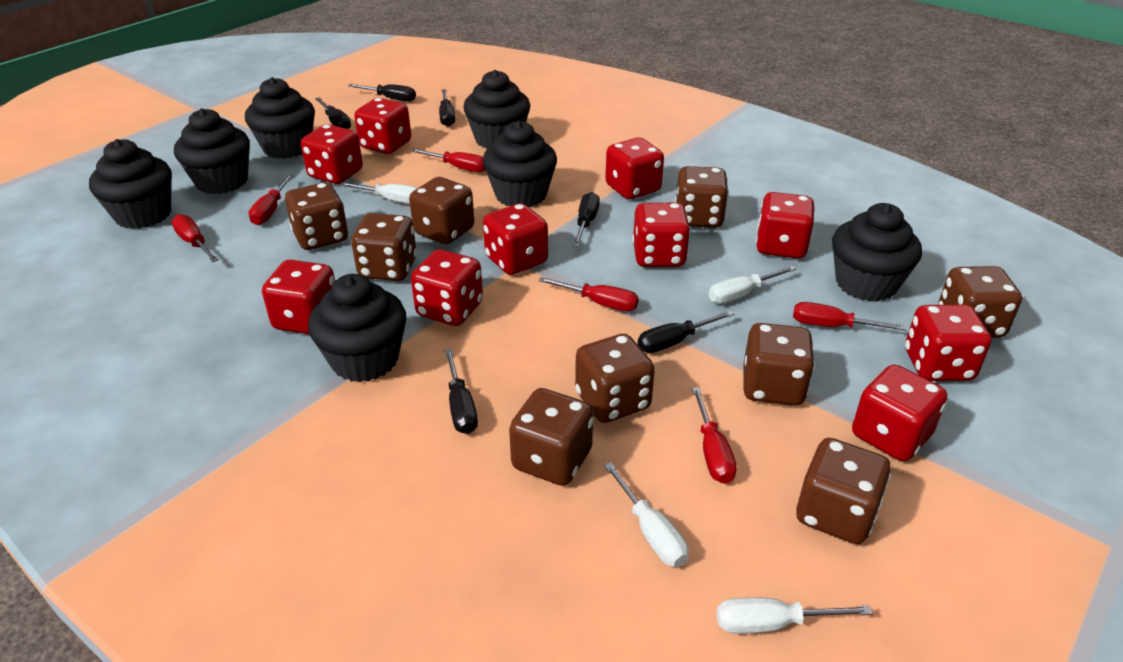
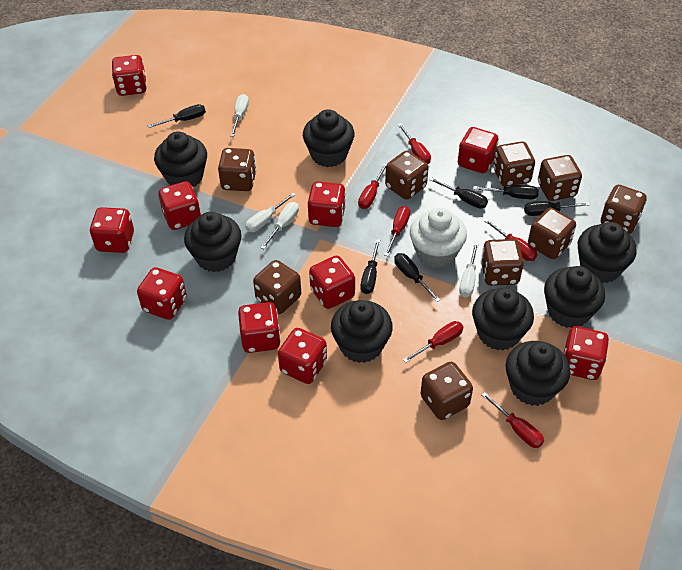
black cupcake: [89,139,172,229] [174,108,250,194] [245,77,315,159] [308,274,406,382] [463,70,530,149] [483,121,557,207] [832,203,922,302] = 7 -> [154,131,207,187] [184,212,242,272] [303,109,355,167] [331,300,393,363] [472,288,534,350] [506,341,570,406] [544,266,605,328] [578,222,637,283] = 8
white cupcake: none = 0 -> [410,208,467,268] = 1

